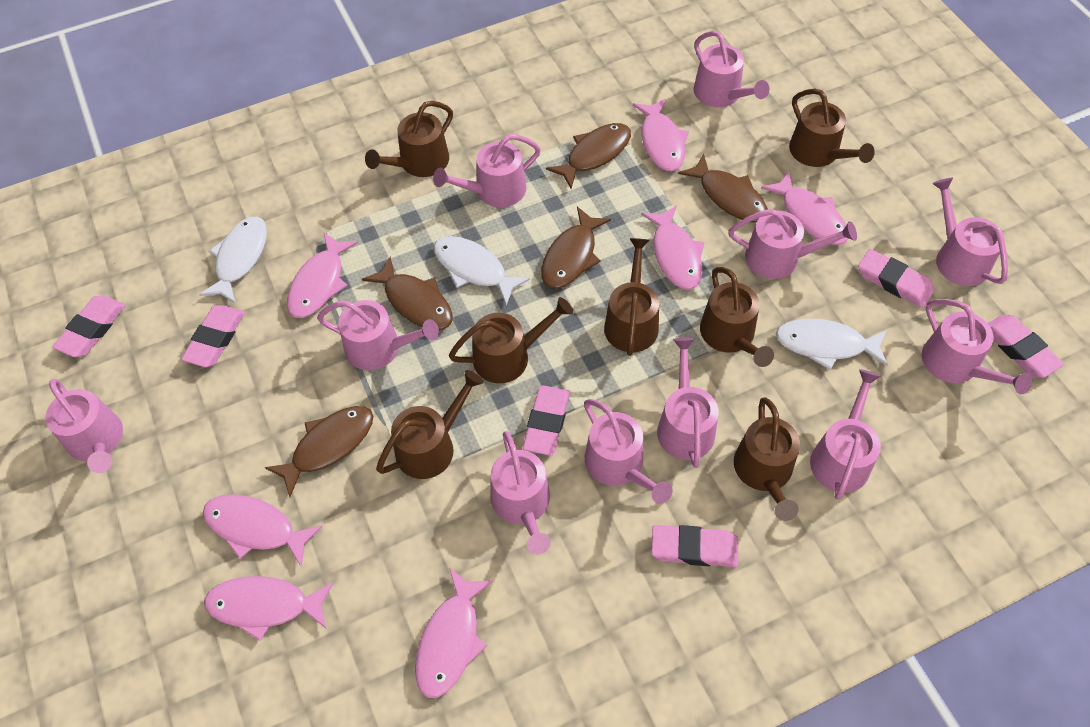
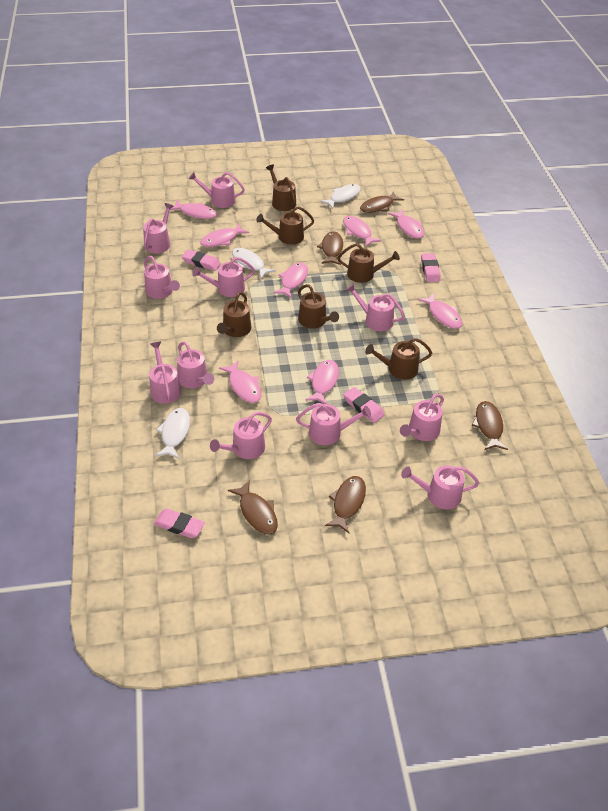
brown watering can: [365,101,453,177] [376,370,484,479] [449,297,573,383] [604,238,659,356] [700,267,774,367] [734,397,800,521] [789,89,875,167] = 7 -> [217,292,251,337] [256,206,314,245] [266,164,296,211] [298,284,339,328] [337,243,400,283] [365,338,432,379] = 6
pink eraser: [52,296,126,357] [181,305,245,367] [523,385,570,456] [651,525,738,567] [858,249,935,308] [988,315,1064,378] = 6 -> [154,509,205,538] [182,249,221,271] [344,387,385,423] [421,253,441,282] = 4
pink fish: [203,494,322,567] [204,576,333,641] [287,233,358,318] [415,568,493,698] [633,99,689,171] [641,205,704,290] [761,171,848,245] = 7 -> [170,200,217,219] [200,224,249,247] [219,361,261,403] [273,263,308,298] [305,360,339,404] [343,216,381,247] [388,209,424,239] [418,293,462,329] = 8

